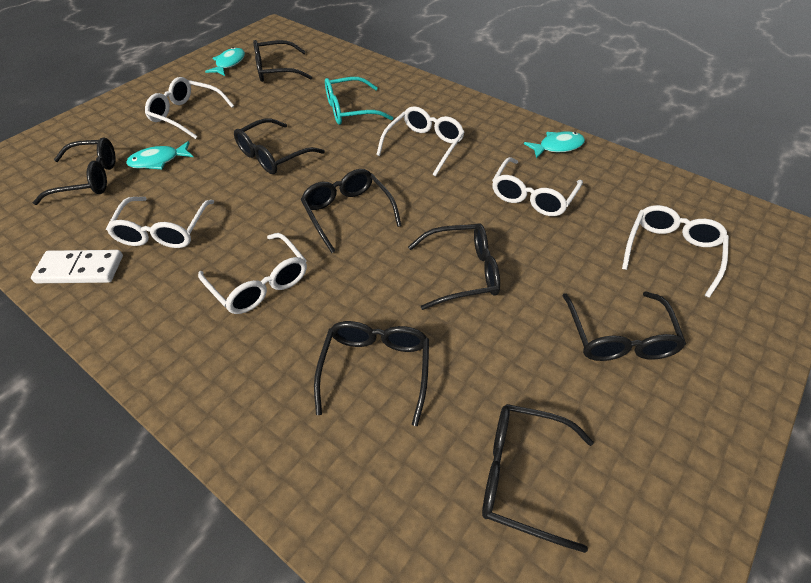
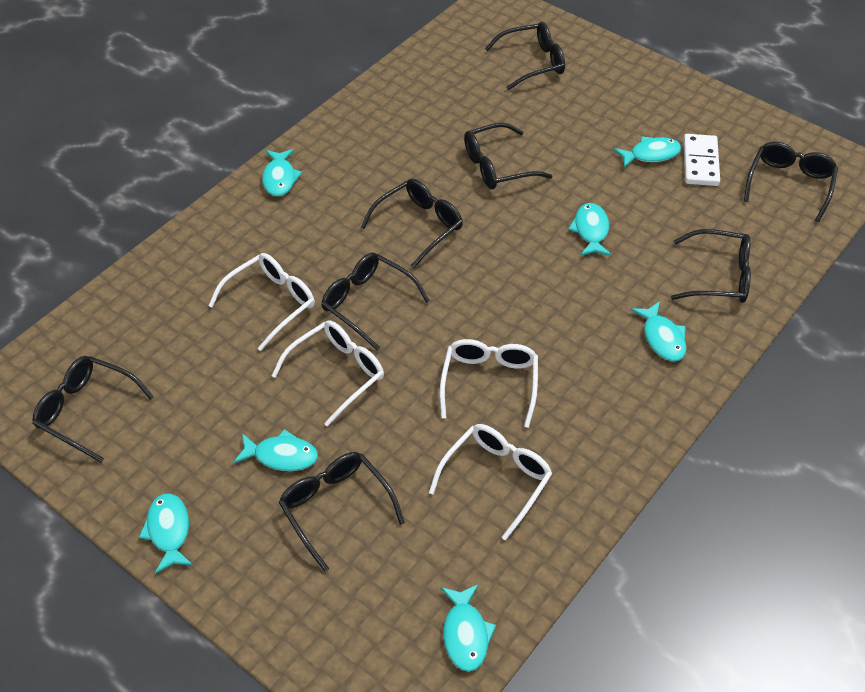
turquoise fish: [126,141,193,169] [205,47,245,76] [524,131,585,159] = 3 -> [139,494,193,574] [233,429,318,471] [262,149,303,196] [441,584,496,672] [568,203,611,256] [614,136,682,168] [631,301,687,361] = 7
turquoise glasses: [325,77,393,125] = 1 -> none = 0
white glasses: [106,197,214,248] [145,77,234,139] [198,233,307,314] [376,106,465,176] [492,157,583,216] [622,205,729,298] = 6 -> [208,253,315,351] [272,321,384,427] [429,424,552,541] [440,339,538,428] = 4

